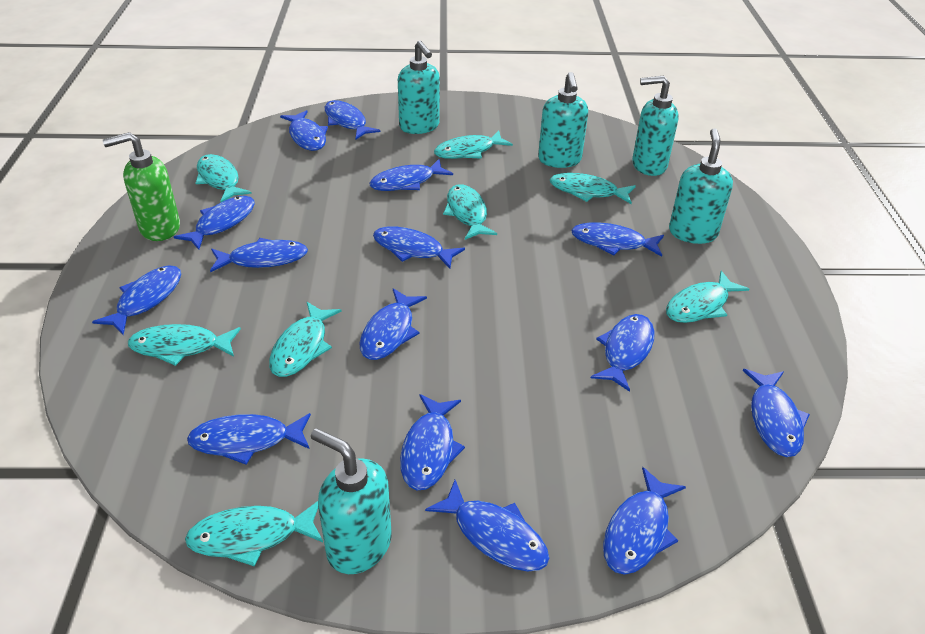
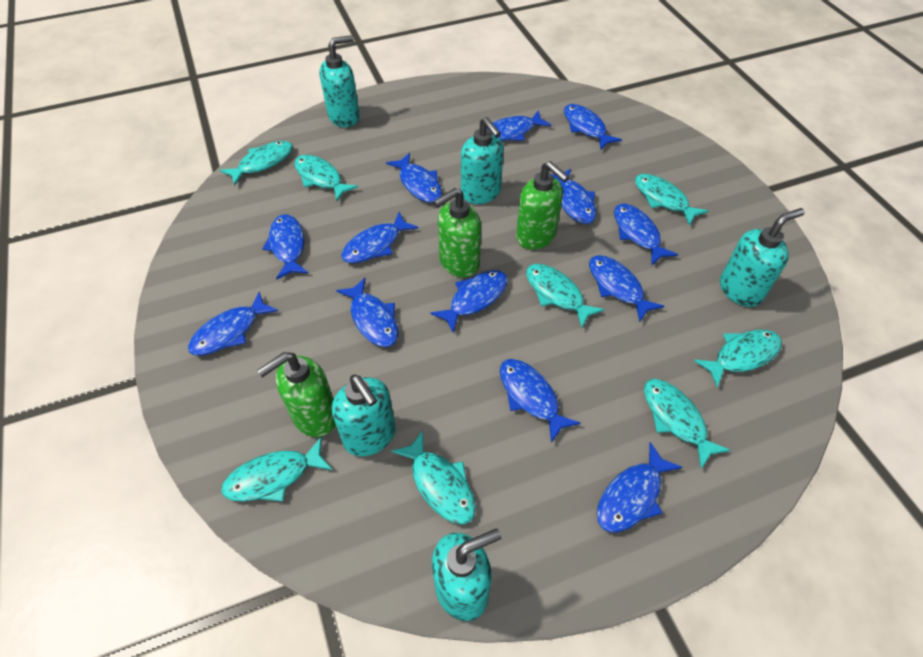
blue fish: [92,265,181,335] [174,196,255,250] [187,413,311,465] [210,238,308,273] [280,110,328,151] [325,100,381,139] [359,288,427,360] [369,159,453,191] [373,226,465,269] [400,394,465,491] [425,480,549,571] [571,223,664,257] [591,314,655,392] [603,467,686,575] [743,369,810,457] = 15 -> [188,292,278,355] [262,214,308,280] [336,278,398,347] [341,212,418,263] [386,153,442,203] [430,270,508,333] [486,110,551,141] [500,359,580,443] [551,169,596,224] [564,104,622,150] [589,255,664,322] [597,442,682,532] [614,204,678,265] = 13
green soap dispenser: [103,132,180,241] = 1 -> [257,352,336,437] [433,188,481,277] [516,161,569,250] = 3

